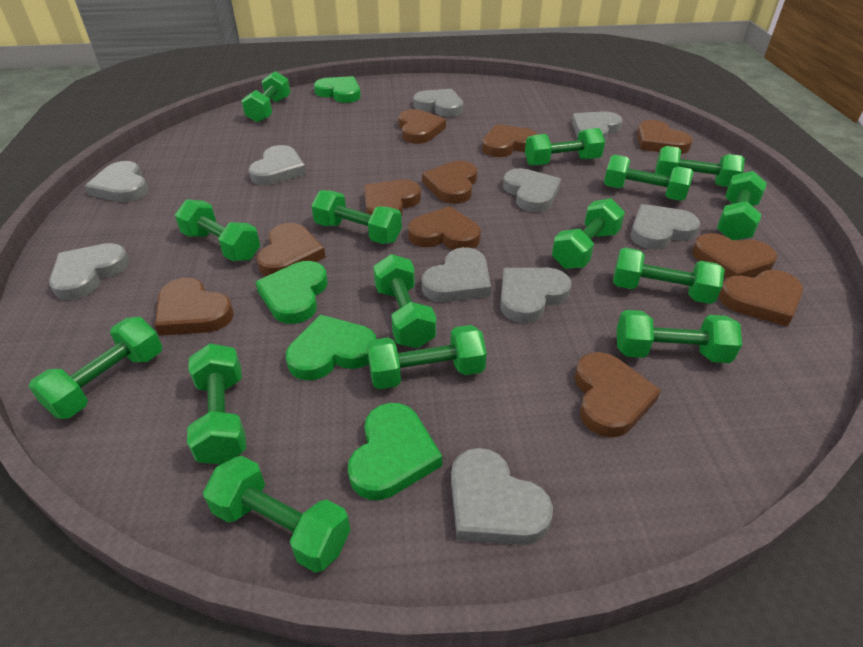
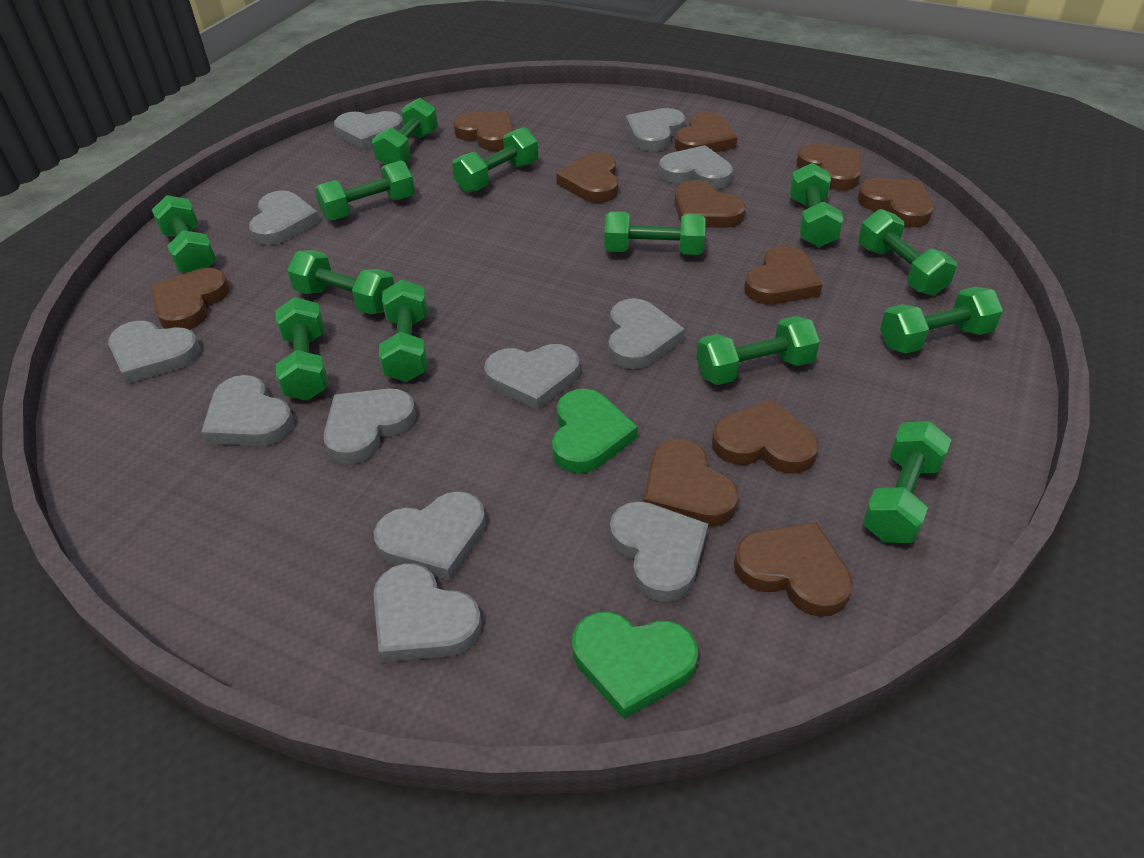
green dumbbell: [28,317,162,419] [175,199,260,261] [187,343,246,464] [203,456,350,573] [241,71,290,123] [312,190,402,244] [367,325,487,389] [373,254,436,348] [525,128,605,166] [552,198,625,269] [604,155,694,201] [613,247,725,304] [617,310,742,363] [655,146,745,187] [717,171,767,240] = 15 -> [152,195,216,273] [276,297,328,401] [287,250,394,314] [315,160,415,220] [372,98,438,165] [379,280,428,382] [452,127,538,193] [604,211,706,255] [696,316,820,385] [789,163,844,247] [859,209,957,295] [862,421,951,543] [880,287,1003,353] = 13
green heart: [255,261,328,324] [286,315,376,381] [314,76,361,103] [348,403,442,500] = 4 -> [552,389,638,473] [572,612,698,719] = 2
grey heart: [49,243,130,300] [85,161,148,202] [249,145,306,185] [414,89,463,117] [422,247,491,302] [451,448,553,545] [500,268,572,323] [503,168,561,212] [572,111,622,140] [631,204,700,250] = 10 -> [108,321,200,384] [201,375,294,446] [249,190,320,245] [323,389,416,464] [334,111,403,150] [373,563,482,662] [374,491,486,580] [484,344,580,410] [608,298,685,369] [610,501,708,602] [626,108,685,151] [659,145,733,189] = 12

